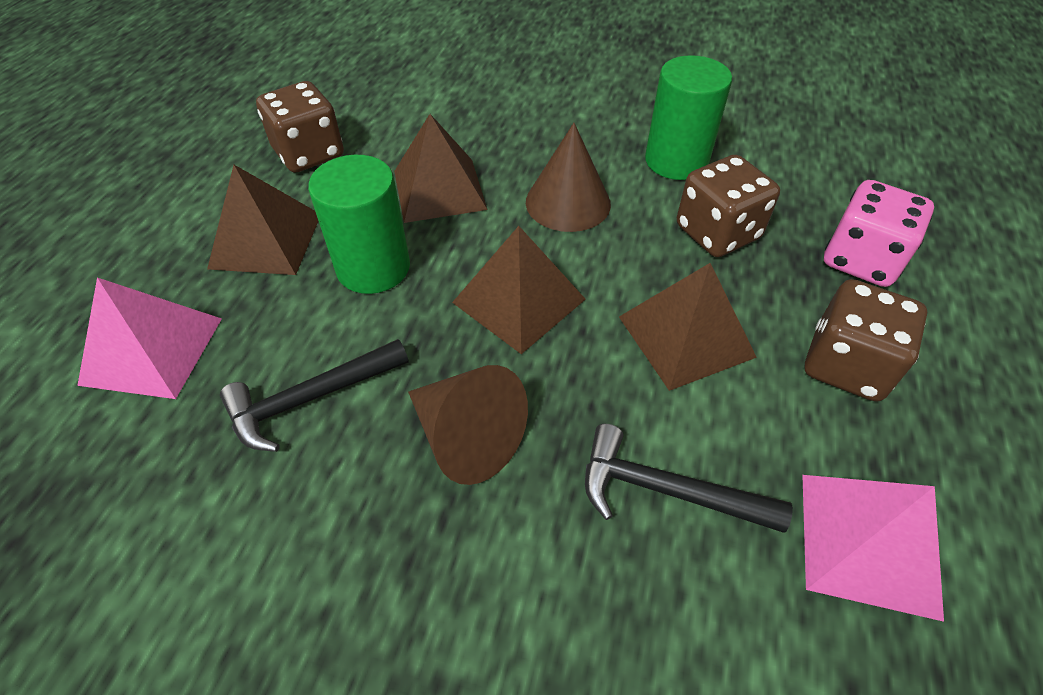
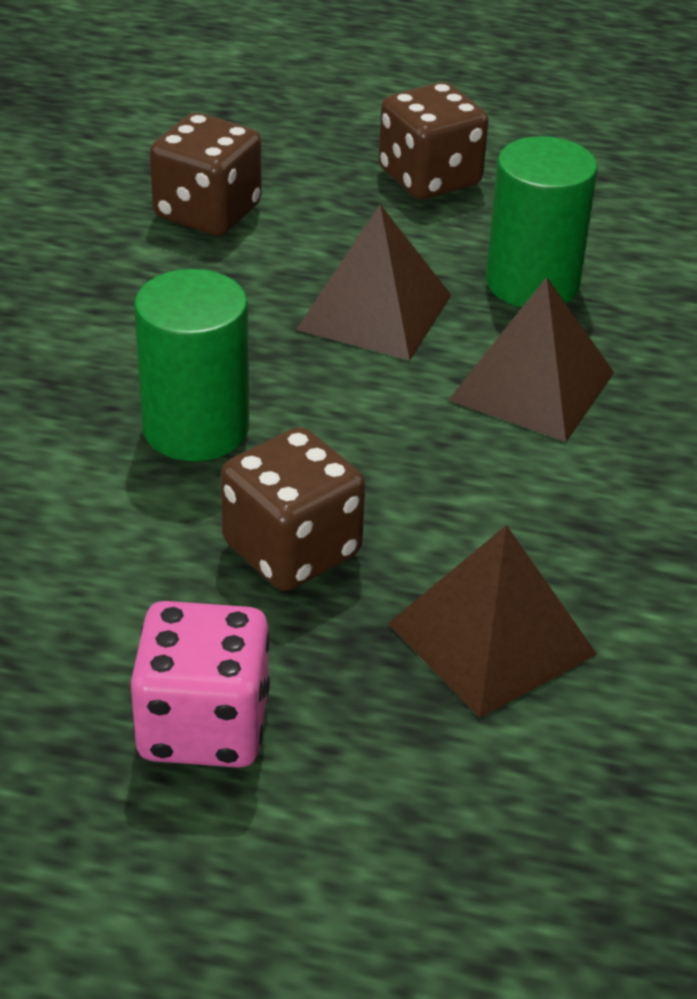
black hammer: [220,339,408,452] [585,424,793,533] = 2 -> none = 0
brown cone: [408,365,528,485] [526,123,611,232] = 2 -> none = 0
brown pyramid: [207,165,318,275] [394,114,487,223] [452,226,586,354] [619,263,757,391] = 4 -> [296,204,451,361] [388,525,597,718] [449,277,614,442] = 3
pink pyramid: [77,278,222,399] [802,475,944,622] = 2 -> none = 0

